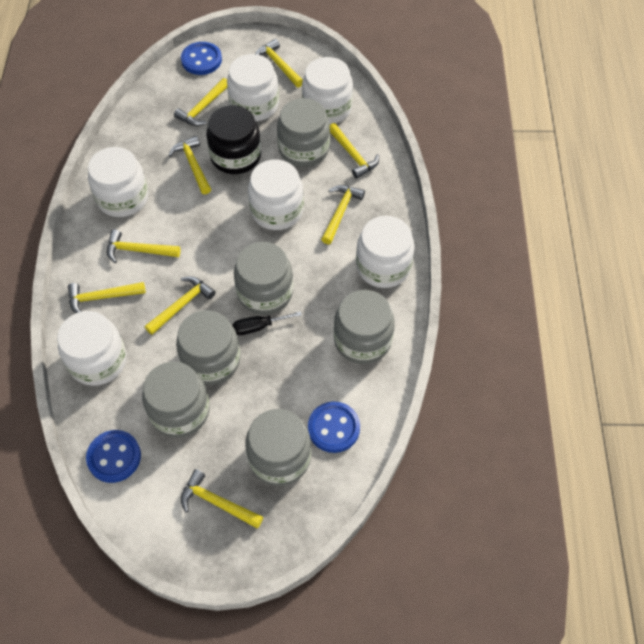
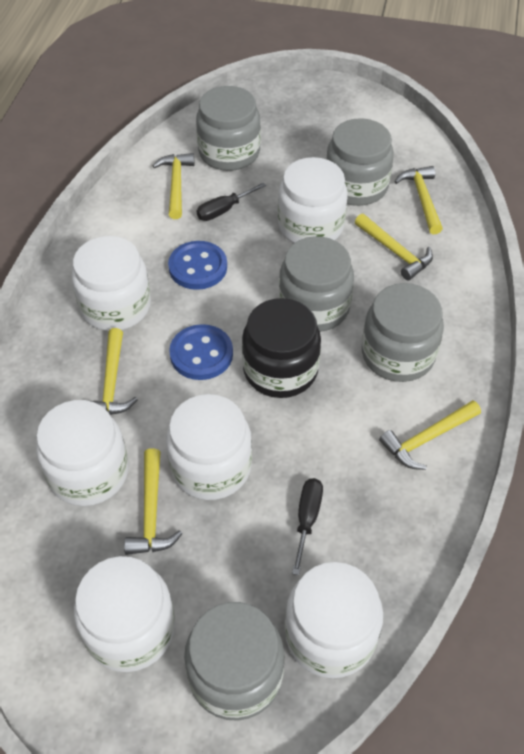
black screwdriver: [232,311,302,335] = 1 -> [196,182,267,221] [292,478,323,575] = 2
blue button: [86,430,141,483] [181,42,222,75] [308,402,360,453] = 3 -> [168,241,227,290] [169,324,233,380] = 2
grey jar: [142,362,210,438] [176,310,240,385] [234,242,293,315] [246,409,311,486] [277,98,330,167] [334,290,395,364] = 6 -> [184,602,284,721] [196,86,261,171] [279,236,354,332] [326,118,394,206] [362,283,444,382] = 5
yellow hammer: [68,282,146,313] [107,230,180,263] [145,276,216,335] [168,136,211,194] [174,78,227,126] [181,469,263,529] [255,39,303,88] [321,185,365,244] [330,123,379,179] = 9 -> [87,328,138,415] [124,448,183,555] [153,153,194,219] [355,214,433,281] [379,400,481,470] [395,166,443,234] = 6

